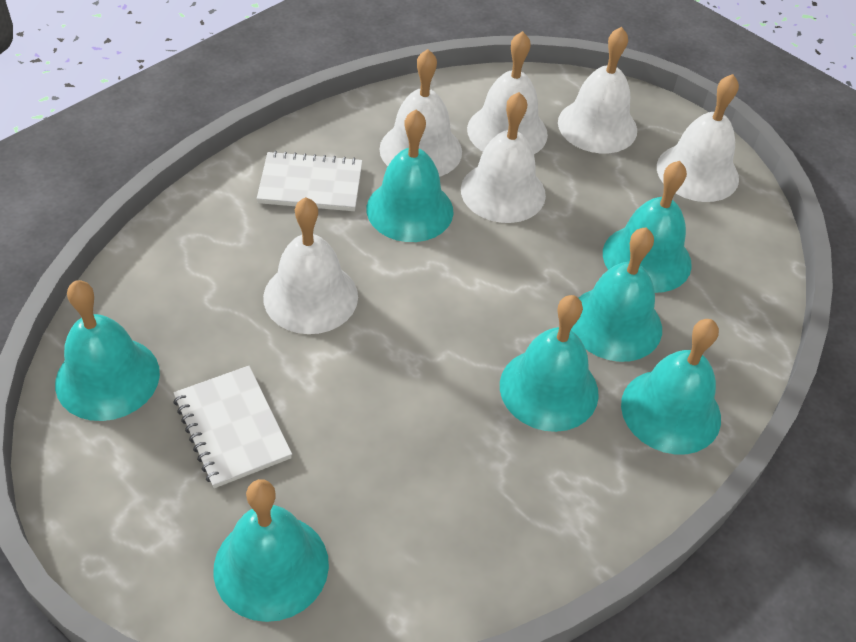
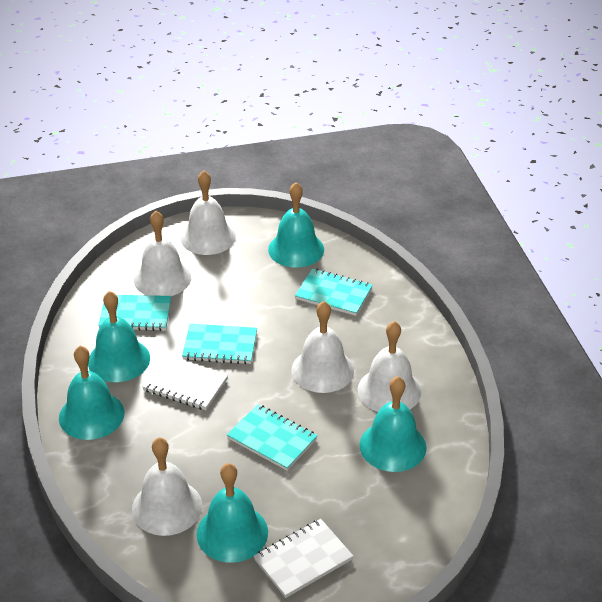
turquoise bell: [55,280,160,421] [214,479,329,622] [366,110,454,242] [500,295,599,432] [571,227,662,362] [603,161,692,293] [621,319,721,455] = 7 -> [59,346,124,440] [88,291,150,382] [197,463,268,563] [268,182,324,268] [359,376,426,472] = 5
turquoise notebook: none = 0 -> [98,295,171,331] [182,323,257,364] [227,404,318,471] [295,268,373,316] = 4
white bell: [263,197,358,334] [379,49,462,177] [461,92,546,223] [467,31,548,154] [558,27,637,153] [657,74,739,202] = 6 -> [132,437,202,536] [134,211,191,296] [180,170,236,255] [291,301,354,393] [357,321,422,412] = 5

